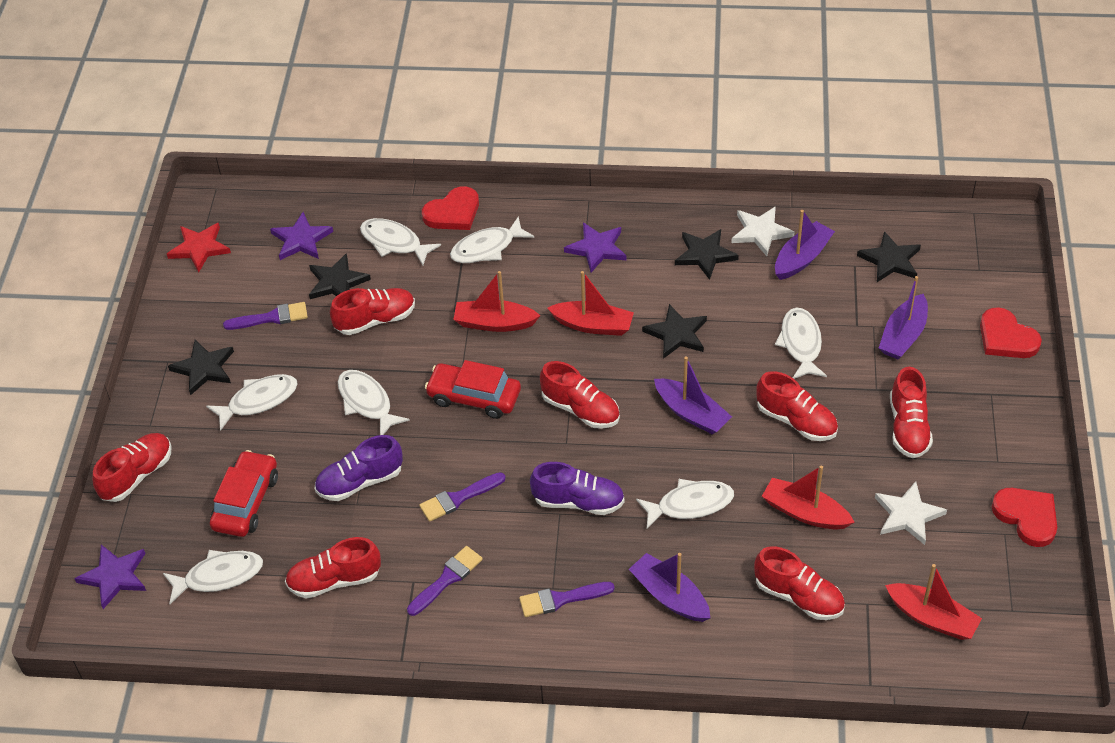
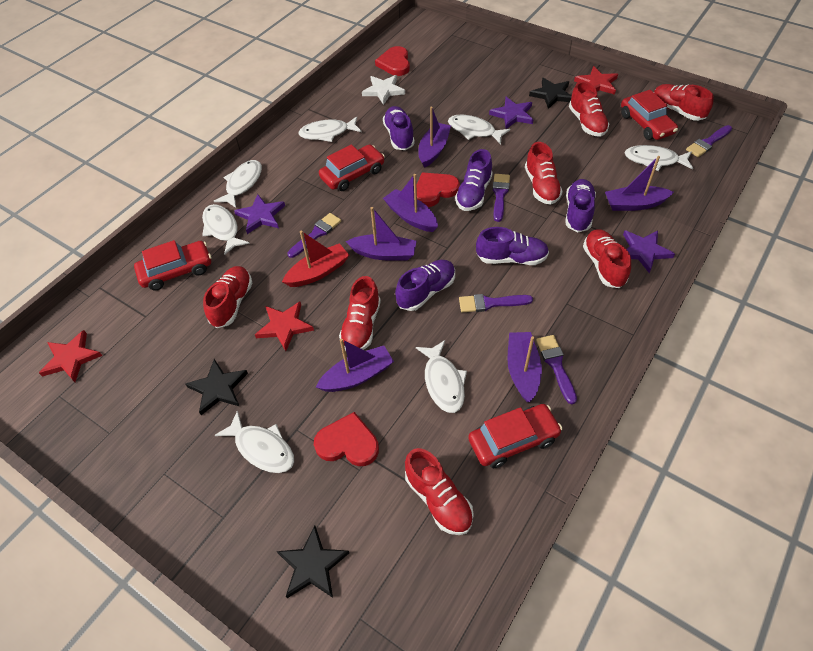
black star: [168,340,234,395] [309,253,371,299] [642,304,707,359] [675,229,739,280] [857,231,921,282] = 5 -> [185,359,248,415] [277,525,349,598] [529,78,572,109] = 3
purple boat: [629,553,711,622] [654,356,732,434] [775,210,835,280] [879,276,928,359] = 4 -> [316,339,394,392] [346,207,417,261] [383,174,438,232] [419,107,451,168] [507,332,542,402] [605,156,674,211] = 6
purple brush: [223,302,308,330] [407,546,483,616] [419,472,506,522] [519,582,615,617] = 4 -> [287,213,341,258] [459,294,533,312] [492,174,510,222] [536,335,577,404] [686,125,732,157] = 5
purple shoe: [315,435,403,501] [530,462,625,515] = 2 -> [383,106,415,150] [395,260,455,311] [455,149,493,211] [476,227,549,265] [566,179,596,232] = 5
red boat: [453,271,541,332] [548,271,634,336] [762,466,854,530] [885,564,982,640] = 4 -> [282,231,349,287] = 1
red car: [210,450,278,537] [425,360,521,419] = 2 -> [134,240,211,291] [319,144,385,191] [468,404,562,468] [621,90,678,140] = 4
red star: [167,223,231,272] = 1 -> [39,330,103,382] [255,302,314,351] [574,66,618,95] = 3
white star: [731,206,794,256] [875,481,947,545] = 2 -> [362,75,405,105] = 1

